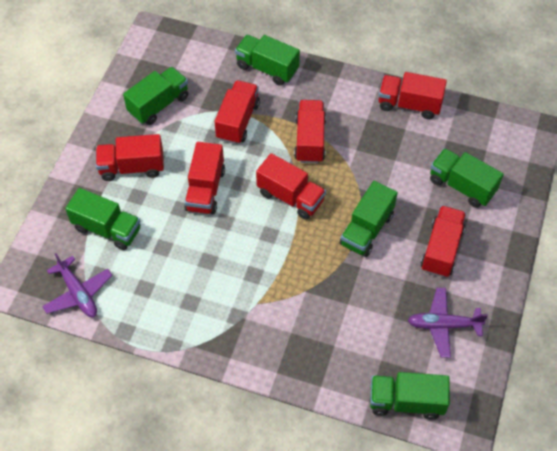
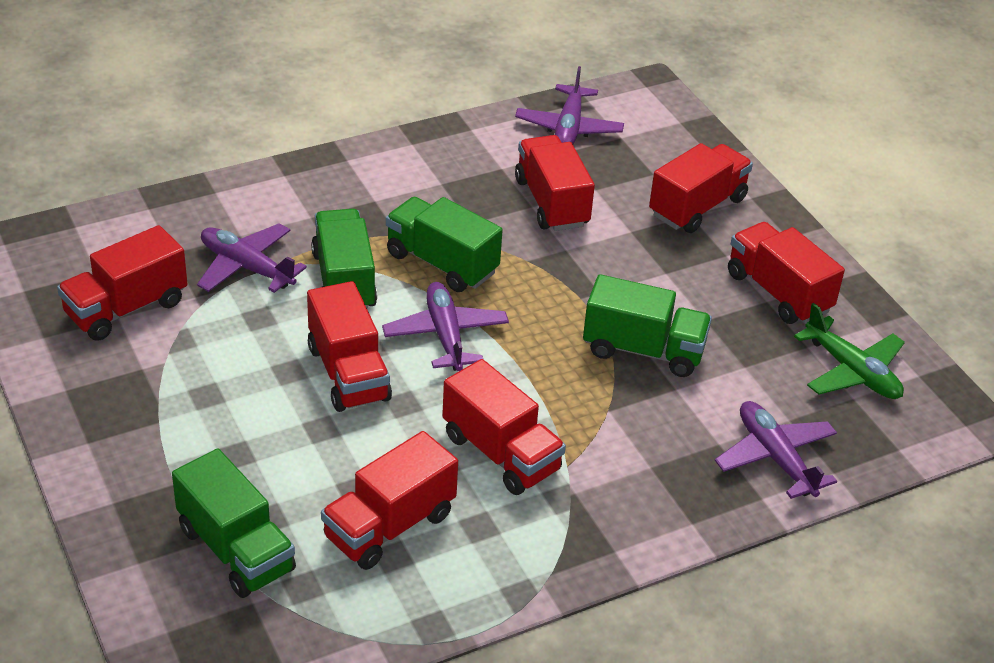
green plane: none = 0 -> [794,303,905,399] = 1
green truck: [65,188,140,250] [123,67,188,125] [235,35,300,86] [340,181,398,257] [370,372,450,420] [430,148,504,208] = 6 -> [172,448,296,598] [311,209,377,309] [386,197,502,292] [583,274,712,377] = 4
purple plane: [42,253,113,317] [408,288,488,358] = 2 -> [197,223,307,293] [382,282,509,371] [515,66,624,144] [715,401,837,499] = 4

